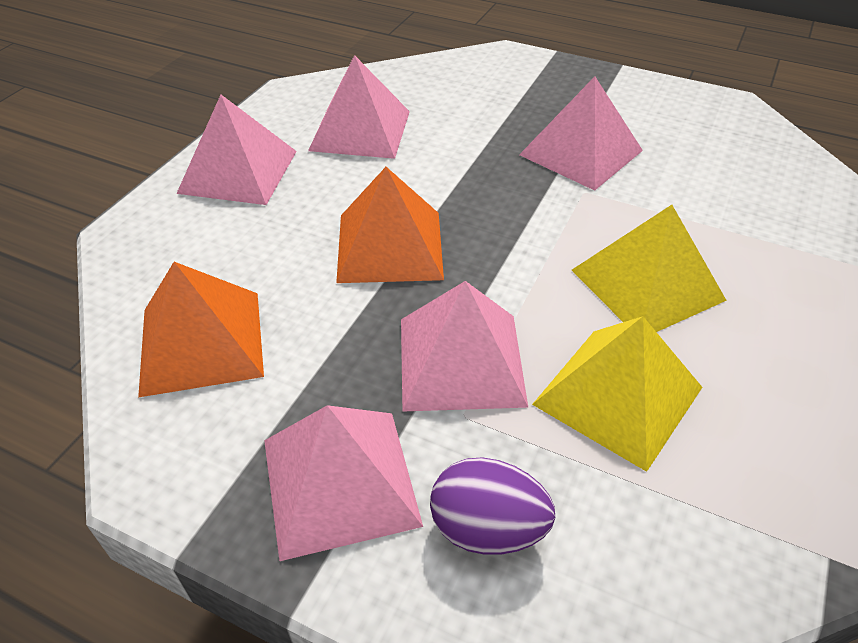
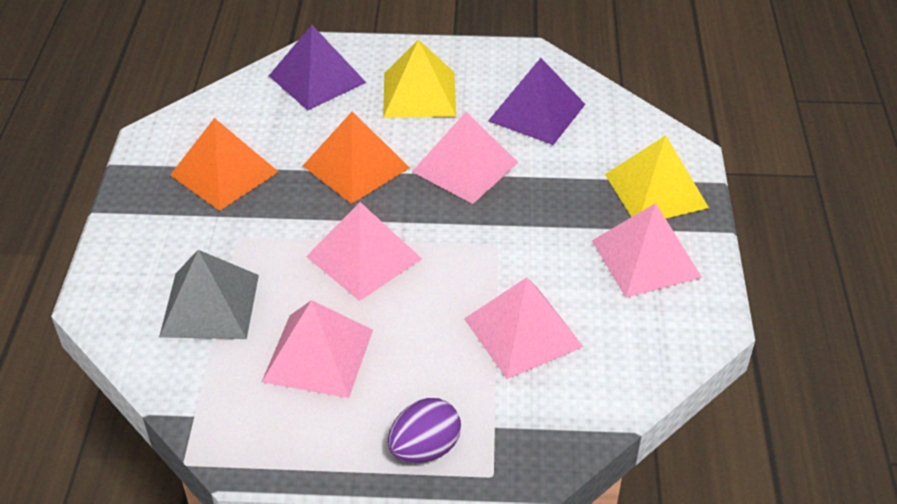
grey pyramid: none = 0 -> [159,250,259,339] = 1
purple pyramid: none = 0 -> [269,25,366,110] [488,58,585,145] = 2

